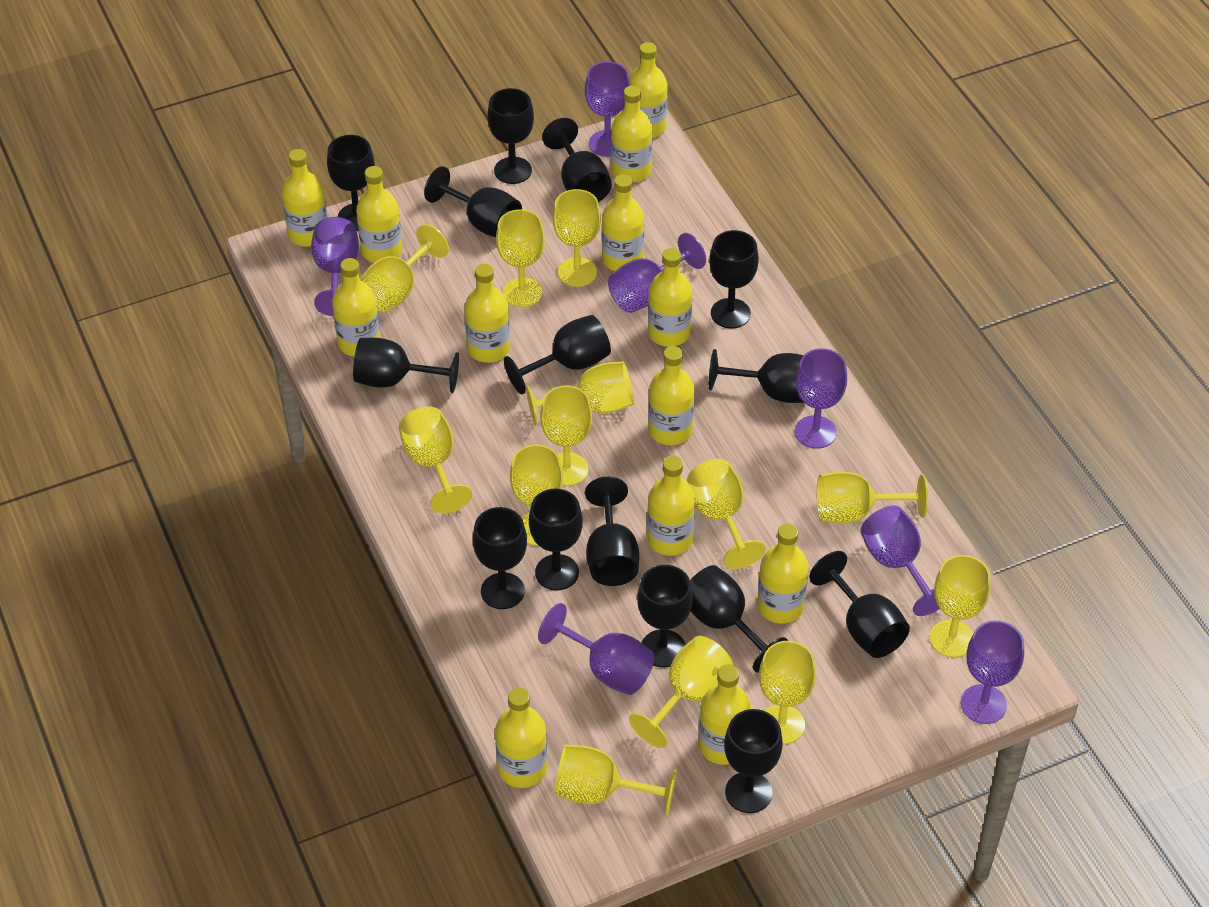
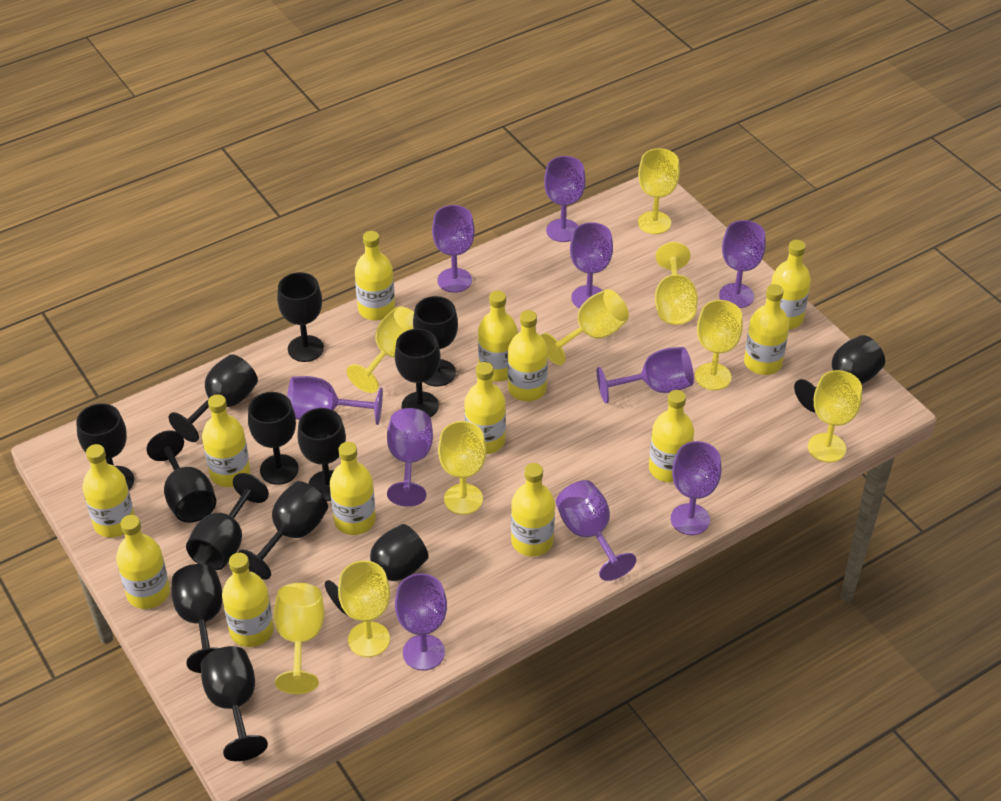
black goblet: [327,135,375,231] [353,338,459,393] [424,166,522,237] [473,507,527,609] [488,88,534,184] [504,315,611,394] [529,489,583,590] [542,118,612,202] [585,476,639,586] [637,565,693,667] [690,565,788,673] [709,230,759,329] [709,349,804,403] [724,709,783,813] [809,551,910,658] = 15 -> [76,403,134,490] [146,431,216,523] [169,354,258,442] [172,564,223,673] [186,473,269,570] [201,646,268,761] [238,481,328,580] [248,392,299,485] [277,272,324,362] [297,408,346,501] [325,524,429,615] [395,329,441,417] [413,296,458,386] [794,335,885,412] = 14
purple goblet: [311,217,359,316] [538,603,654,695] [585,62,630,157] [608,233,706,313] [795,348,847,449] [860,505,940,616] [961,621,1024,724] = 7 -> [287,376,383,425] [387,408,433,507] [395,573,447,670] [432,205,475,293] [544,156,585,242] [556,480,637,581] [570,222,613,308] [597,347,694,403] [671,441,721,535] [719,220,766,308] = 10
yellow goblet: [360,224,449,312] [399,406,472,513] [496,209,545,307] [510,445,563,546] [526,361,634,426] [540,385,592,486] [553,189,601,287] [554,745,677,817] [629,636,733,748] [687,459,766,569] [759,641,816,744] [817,472,928,523] [930,555,991,658] = 13 -> [274,583,324,694] [338,560,390,657] [347,306,414,393] [438,421,486,515] [541,289,629,365] [638,148,680,234] [655,242,698,325] [695,300,743,390] [808,370,862,463] = 9

